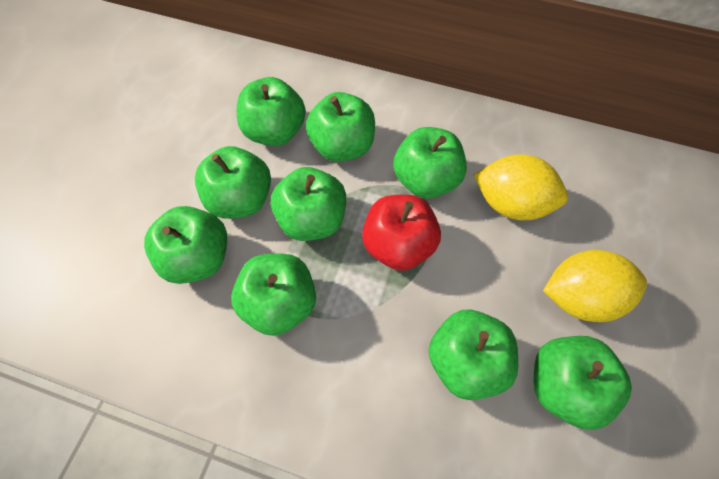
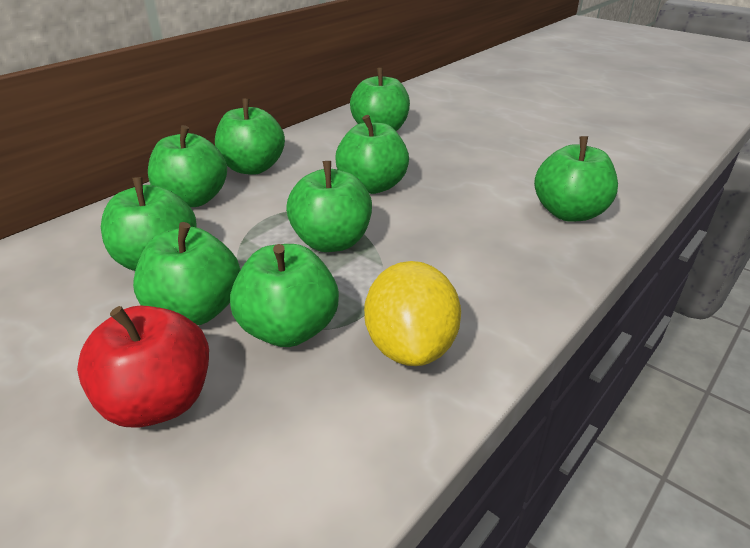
yellow lemon: [474,154,568,221] [543,250,647,322] = 2 -> [364,261,461,366] = 1

